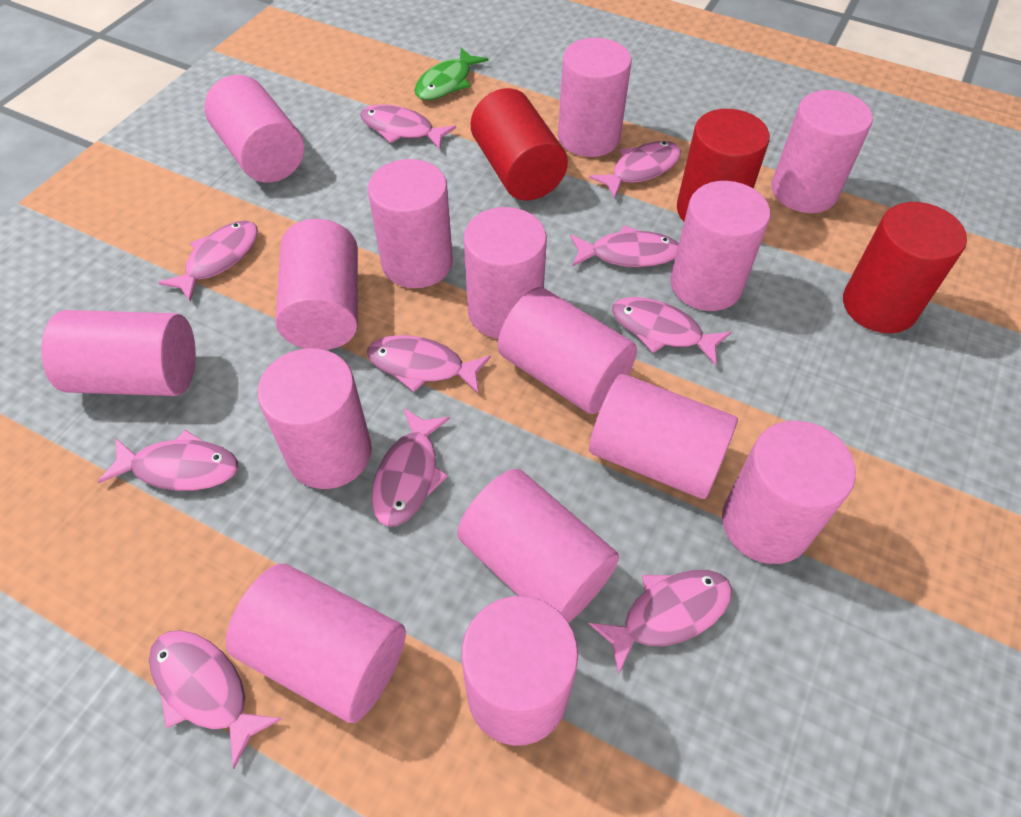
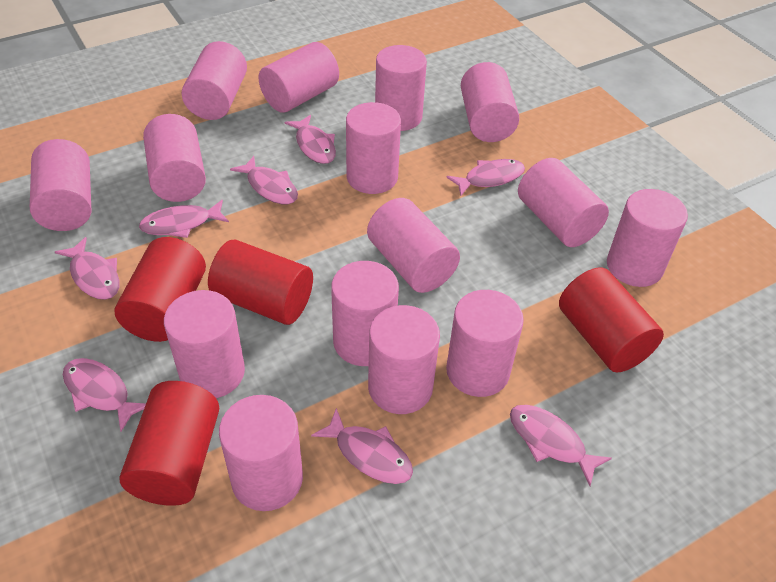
green fish: [414,47,488,100] = 1 -> none = 0
pink fish: [98,430,238,491] [149,630,282,769] [158,220,258,302] [360,104,456,150] [367,335,491,394] [372,408,450,527] [570,225,679,267] [589,141,681,199] [589,570,732,675] [612,297,731,366] = 10 -> [55,237,120,300] [63,358,146,432] [139,200,229,238] [230,156,298,204] [285,115,336,164] [311,408,413,484] [446,159,525,196] [510,405,612,486] = 8
red cylinder: [471,88,568,201] [677,109,770,221] [843,202,967,333] = 3 -> [115,237,206,342] [120,381,219,506] [208,239,313,325] [559,267,664,373] = 4

